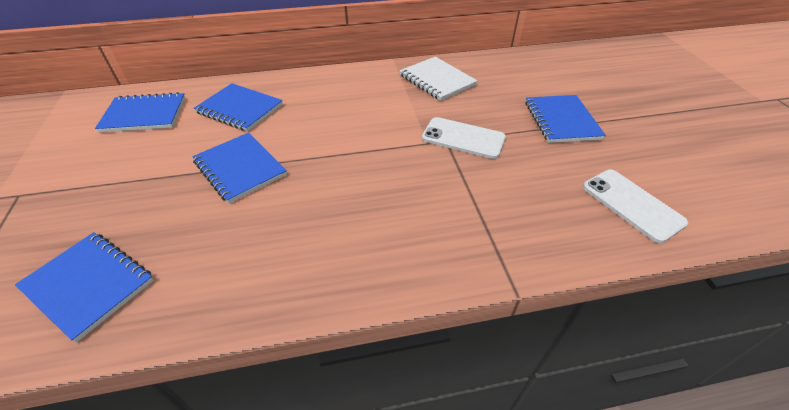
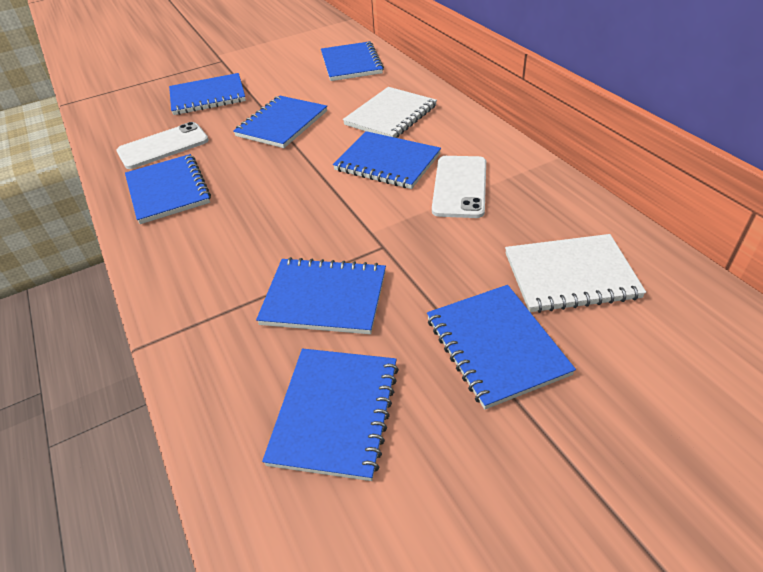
blue notebook: [15,232,154,343] [95,92,185,132] [192,132,287,203] [194,83,283,132] [525,95,606,143] = 5 -> [125,154,211,224] [169,73,246,115] [233,95,327,148] [256,257,386,334] [262,349,399,481] [321,41,384,81] [333,131,441,189] [427,285,576,409] = 8
white notebook: [400,57,477,101] = 1 -> [343,87,437,138] [505,234,646,313] = 2

